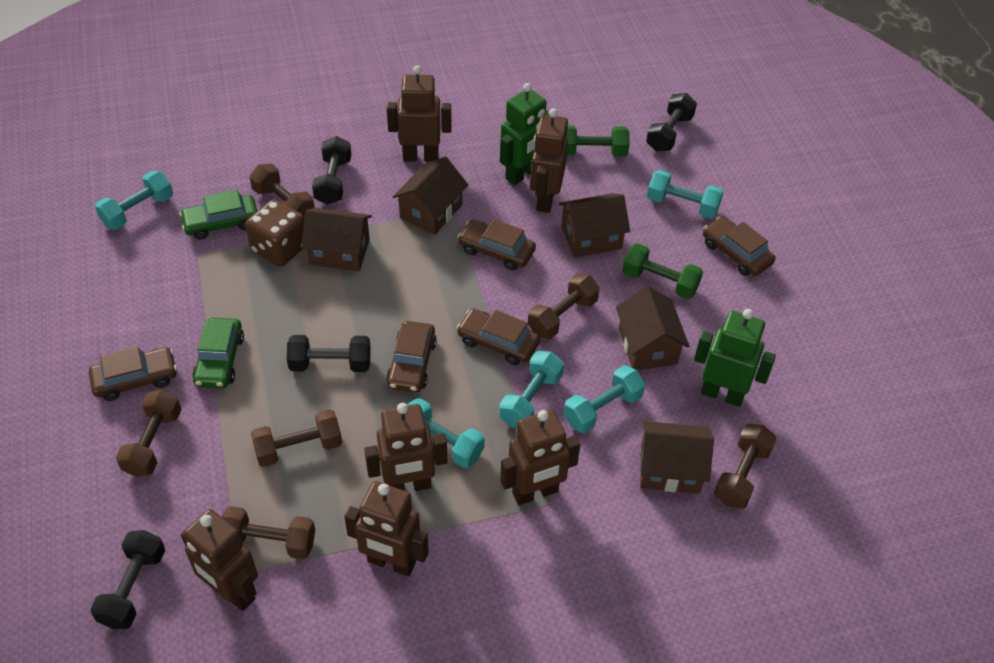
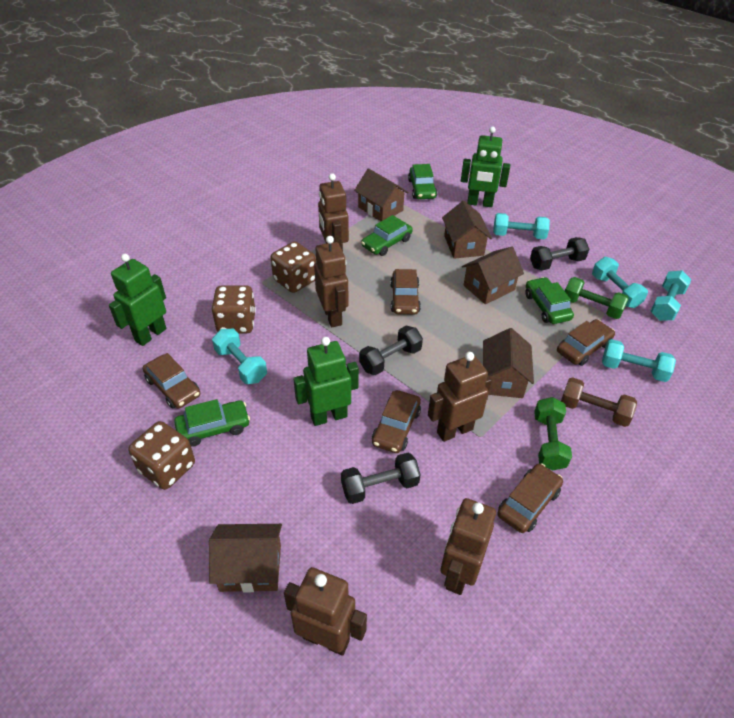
black dumbbell: [91,530,165,629] [287,335,371,372] [312,136,351,205] [646,93,697,152] = 4 -> [341,453,421,504] [359,326,423,375] [530,237,589,271] = 3
brown dice: [245,199,305,267] = 1 -> [128,421,195,490] [212,285,256,333] [270,242,316,293] = 3
brown dumbbell: [116,389,181,477] [221,506,315,559] [249,164,315,218] [251,409,342,467] [528,273,600,339] [714,424,777,509] = 6 -> [561,377,637,427] = 1
brown robot: [181,509,258,611] [344,481,429,577] [364,403,447,491] [387,65,451,162] [500,410,580,505] [530,108,568,213] = 6 -> [284,567,367,656] [314,236,349,327] [318,173,349,251] [428,352,492,442] [441,498,496,595] = 5
green car: [179,189,257,240] [192,318,244,388] = 2 -> [174,399,250,447] [361,215,413,256] [408,164,437,199] [525,277,574,324] = 4
green robot: [500,83,549,186] [694,309,776,407] = 2 -> [109,254,167,346] [293,337,359,426] [461,127,510,207] = 3

